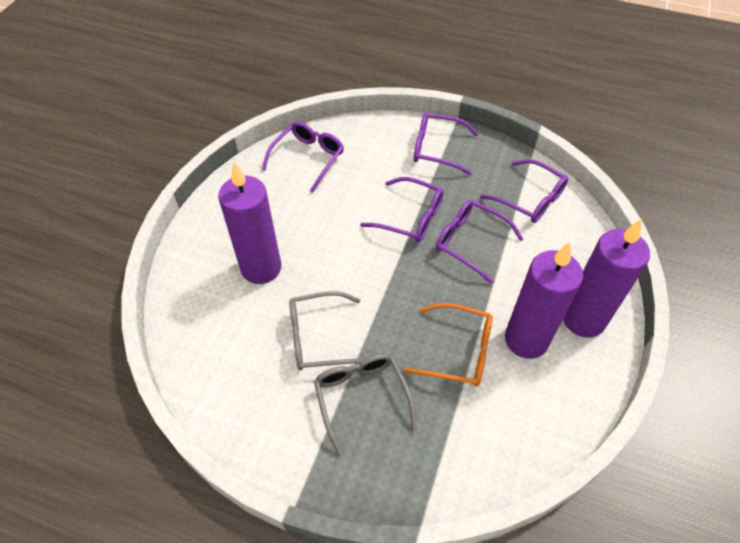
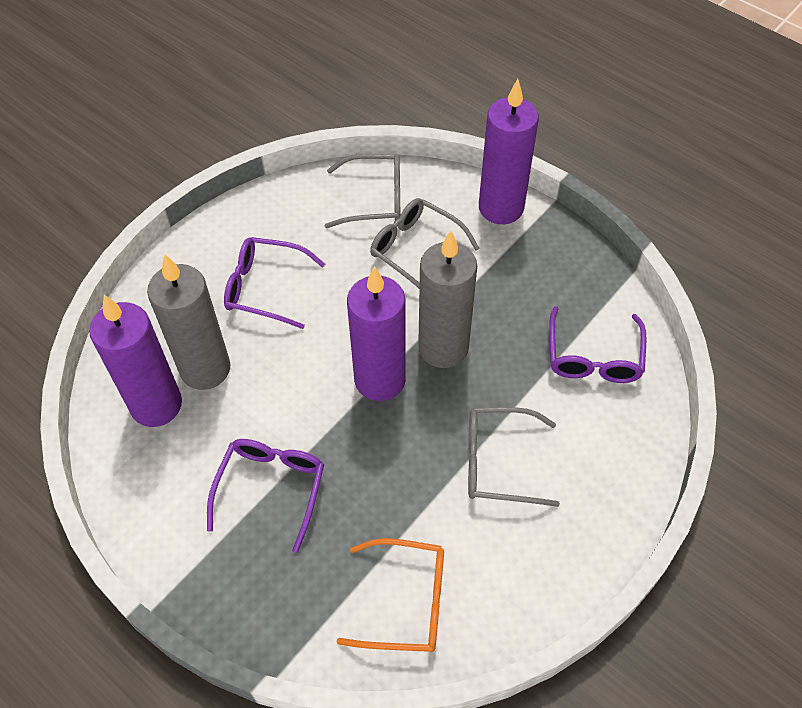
grey candle: none = 0 -> [147,254,230,390] [418,231,477,368] = 2
grey glasses: [289,291,364,370] [314,354,417,457] = 2 -> [325,154,400,228] [370,198,480,288] [468,407,560,507] = 3
purple glasses: [262,122,344,193] [360,177,443,243] [414,113,479,175] [436,200,523,284] [480,159,568,223] = 5 -> [207,439,324,553] [224,237,325,329] [549,306,646,383] = 3

